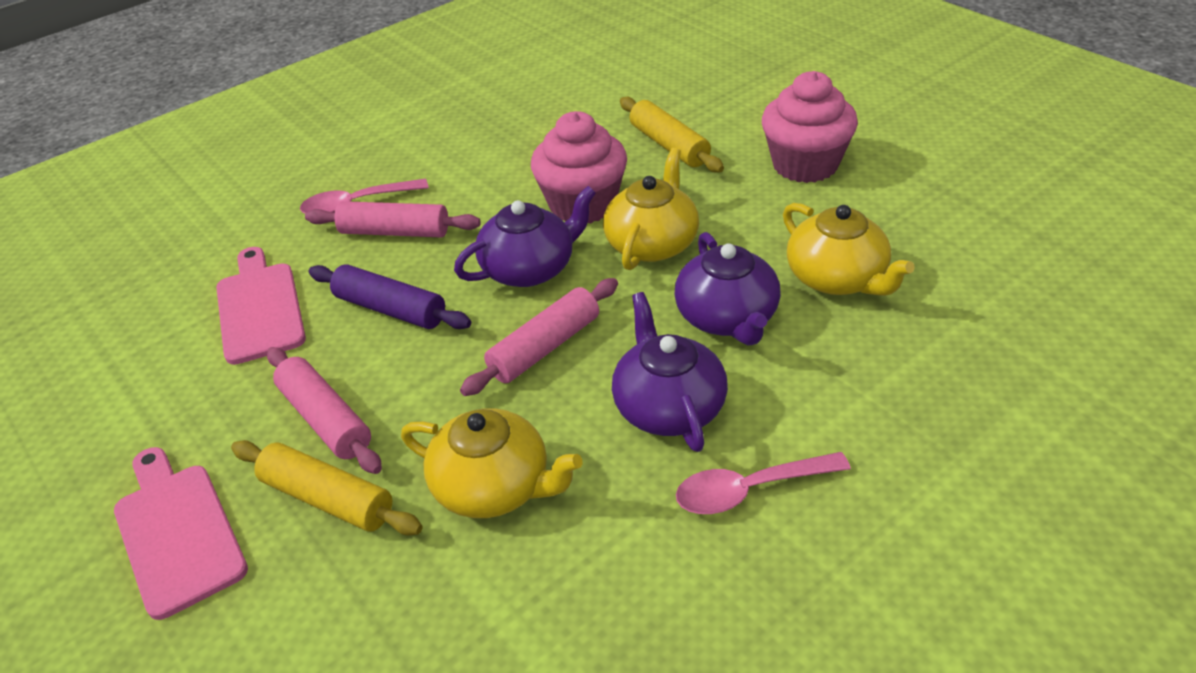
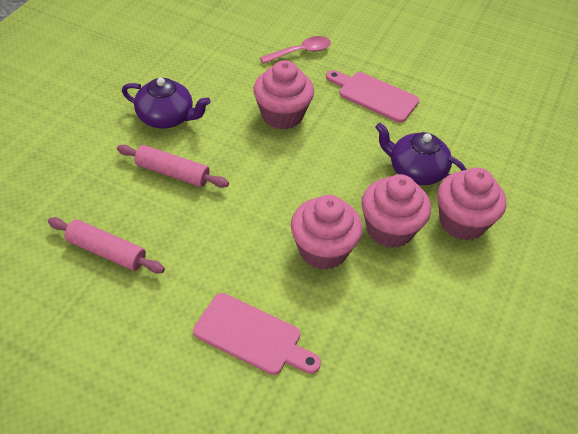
pink cupcake: [531,111,627,223] [762,71,858,183] = 2 -> [253,60,314,129] [291,195,363,270] [361,174,431,248] [437,168,506,240] = 4
pink rolling pin: [267,347,382,474] [305,201,481,237] [460,278,618,396] = 3 -> [48,217,165,273] [117,145,229,188] = 2
pink spoon: [300,179,429,213] [676,452,851,514] = 2 -> [260,36,331,64] = 1
purple rolling pin: [309,264,471,329] = 1 -> none = 0
purple teapot: [454,186,596,287] [612,292,728,452] [675,232,781,345] = 3 -> [122,78,211,128] [375,123,467,185] = 2
yellow rolling pin: [231,440,423,536] [620,97,724,173] = 2 -> none = 0
yellow teapot: [401,408,582,518] [603,148,699,270] [783,203,915,296] = 3 -> none = 0

